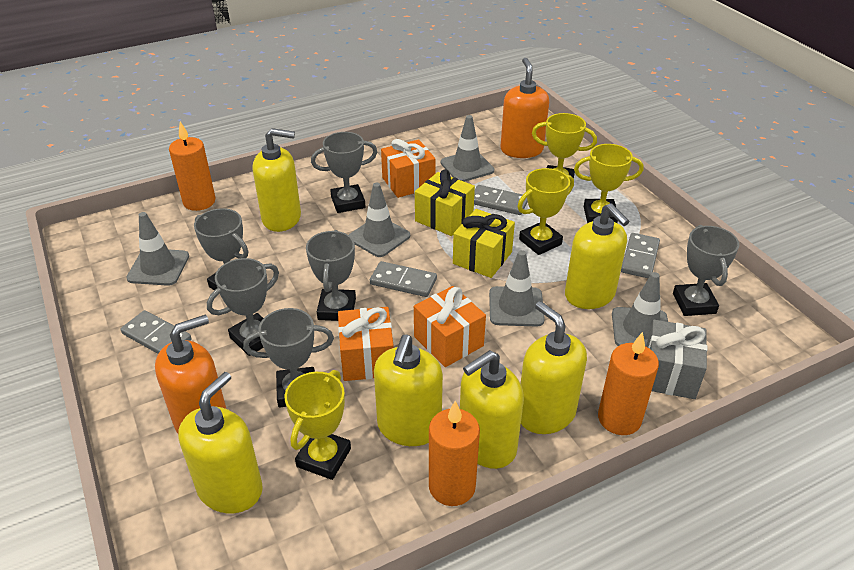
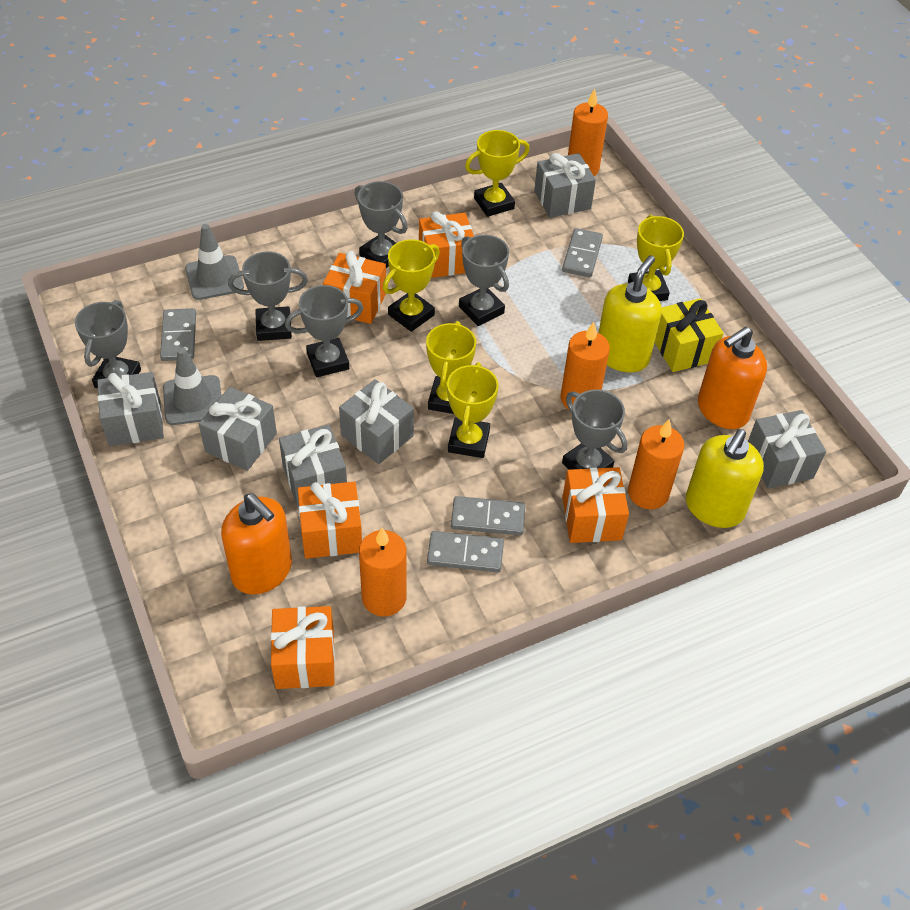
grey gift: [646,320,707,399] = 1 -> [97,372,164,446] [199,387,277,471] [279,425,347,508] [339,379,414,464] [534,153,596,218] [748,410,826,489] = 6
grey traffic cone: [126,212,189,286] [349,183,410,257] [441,115,494,182] [489,250,545,327] [612,272,668,346] = 5 -> [163,348,221,425] [185,224,244,300] = 2
orange candle: [169,121,215,211] [429,401,480,506] [598,332,659,435] = 3 -> [359,528,406,616] [560,322,610,409] [568,88,608,176] [628,419,684,509] = 4
orange gift: [338,307,394,381] [381,139,436,198] [414,286,486,367] = 3 -> [271,606,335,689] [298,482,362,559] [323,251,386,324] [419,211,474,278] [562,467,629,543] = 5
yellow gift: [415,169,475,236] [453,209,515,278] = 2 -> [655,298,724,372] = 1
yellow soap dispenser: [178,372,263,513] [253,128,301,232] [374,335,443,446] [460,350,524,469] [521,301,587,434] [565,203,629,309] = 6 -> [598,255,662,373] [686,429,764,528] = 2
yellow trophy: [284,370,351,480] [517,168,574,255] [532,113,597,179] [574,144,644,223] = 4 -> [383,239,440,332] [426,321,476,414] [447,362,498,458] [465,130,530,217] [628,215,684,301] = 5

